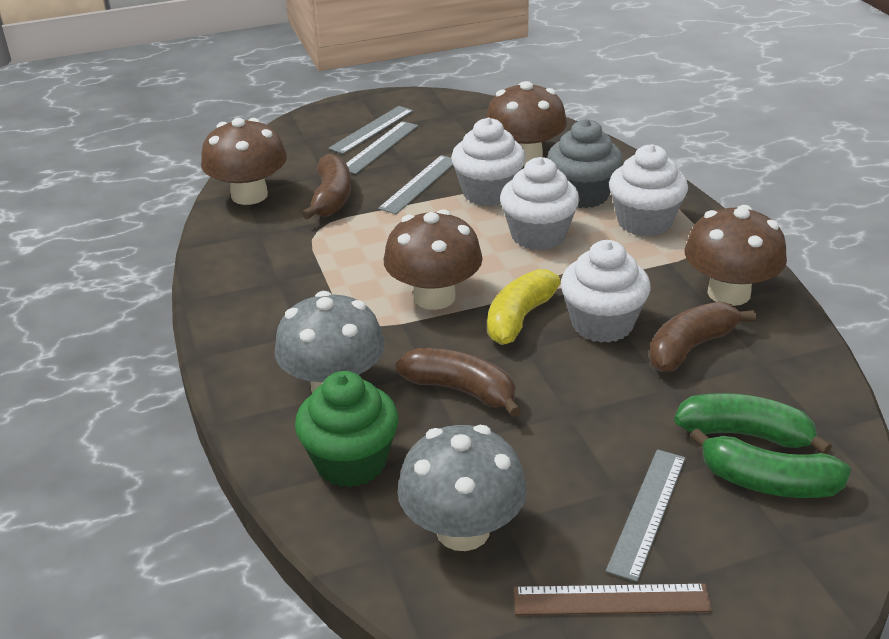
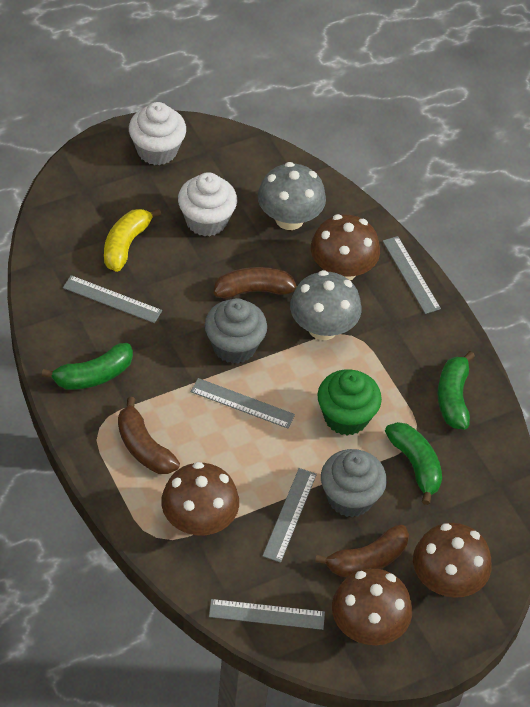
brown ruler: [513,583,712,615] = 1 -> none = 0
green banana: [674,393,832,454] [690,428,851,498] = 2 -> [42,343,133,390] [385,422,442,505] [438,351,475,430] = 3
grey cupcake: [547,119,623,208] = 1 -> [205,298,267,364] [321,449,387,517] = 2
grey ruler: [328,106,413,154] [346,121,418,174] [378,155,453,214] [606,449,686,582] = 4 -> [63,275,162,323] [191,378,295,428] [209,599,325,630] [263,468,317,563] [383,236,441,314] = 5
white cupcake: [451,118,526,206] [500,157,579,250] [561,240,651,343] [609,144,688,237] = 4 -> [129,102,186,165] [178,172,237,236] = 2

